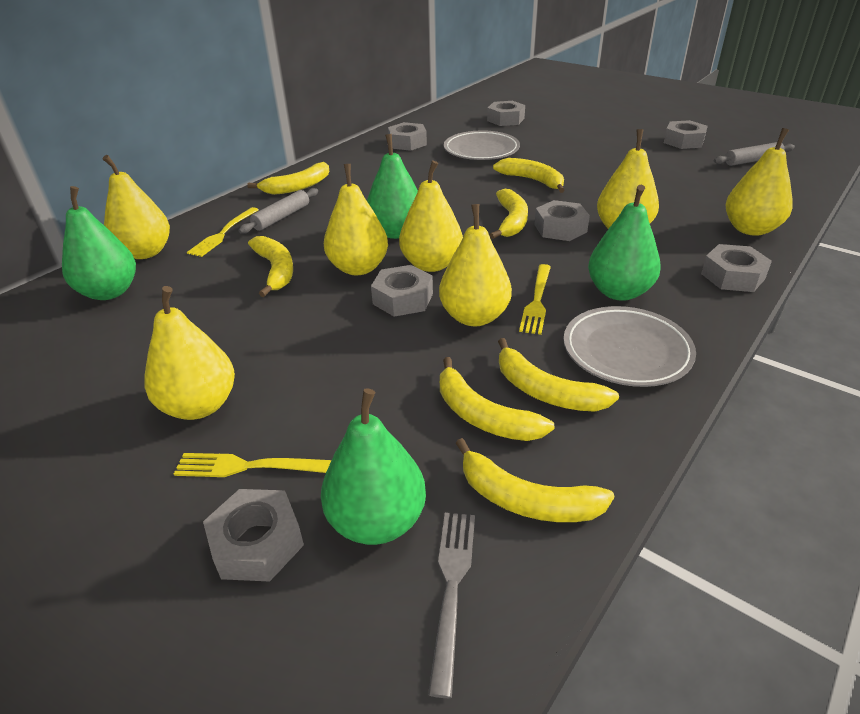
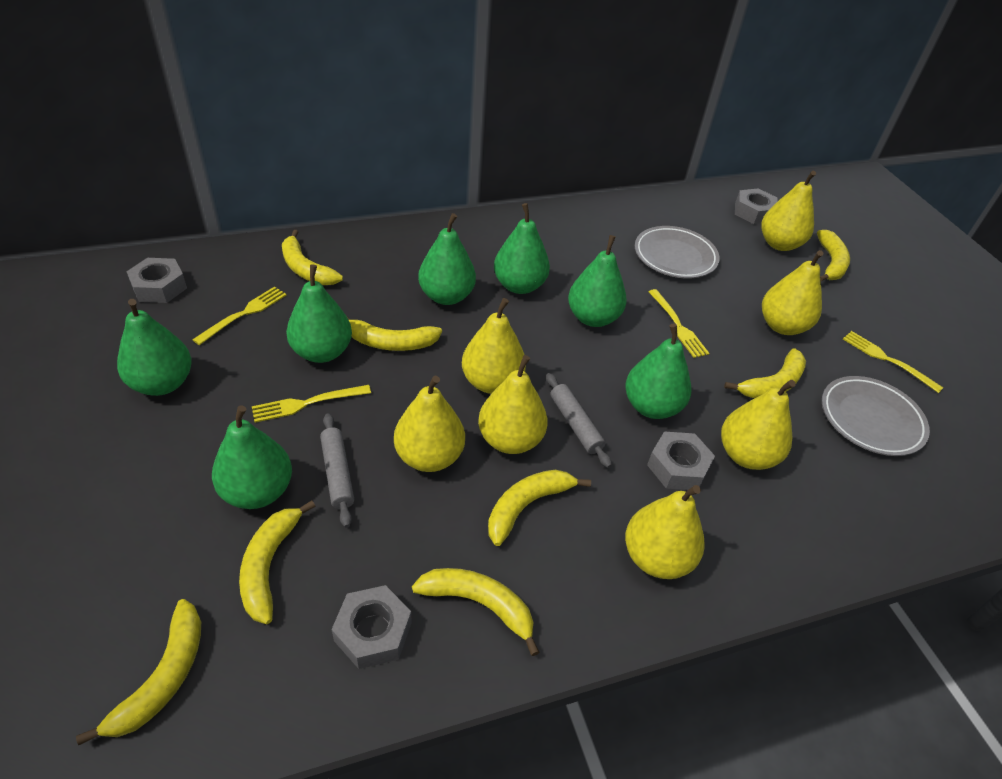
green pear: [62,186,136,300] [321,388,426,545] [367,134,418,239] [588,185,661,301] = 4 -> [117,299,191,396] [212,405,292,509] [286,264,352,363] [418,213,476,305] [494,203,550,294] [568,235,627,327] [625,323,691,419] = 7
grey fork: [428,513,475,698] = 1 -> none = 0
grey nut: [203,489,304,581] [371,265,433,317] [388,122,427,151] [487,101,525,126] [534,200,590,241] [664,120,708,149] [701,244,772,292] = 7 -> [126,258,187,303] [331,585,412,669] [647,431,715,490] [735,188,778,224] = 4
yellow banana: [247,162,329,195] [248,236,293,297] [440,357,555,441] [456,438,614,522] [490,189,528,239] [493,158,565,193] [498,338,619,412] = 7 -> [76,599,201,745] [239,500,315,624] [282,230,343,285] [347,317,442,351] [412,568,539,656] [488,470,591,546] [724,349,806,398] [817,230,850,282] = 8
yellow fork: [174,453,331,477] [187,207,258,257] [519,264,551,335] = 3 -> [193,287,287,345] [252,385,371,423] [649,289,710,358] [843,331,944,393] = 4

